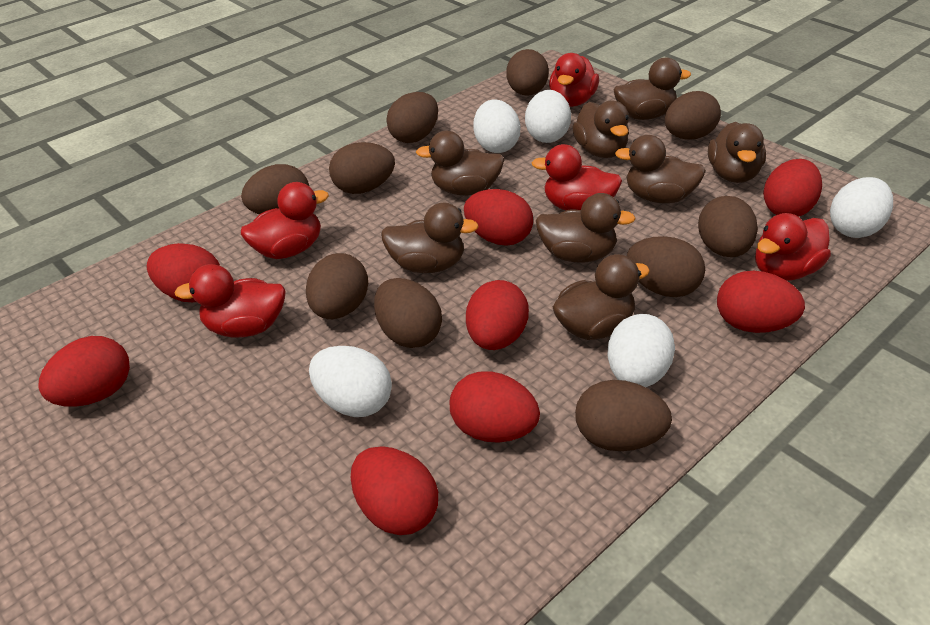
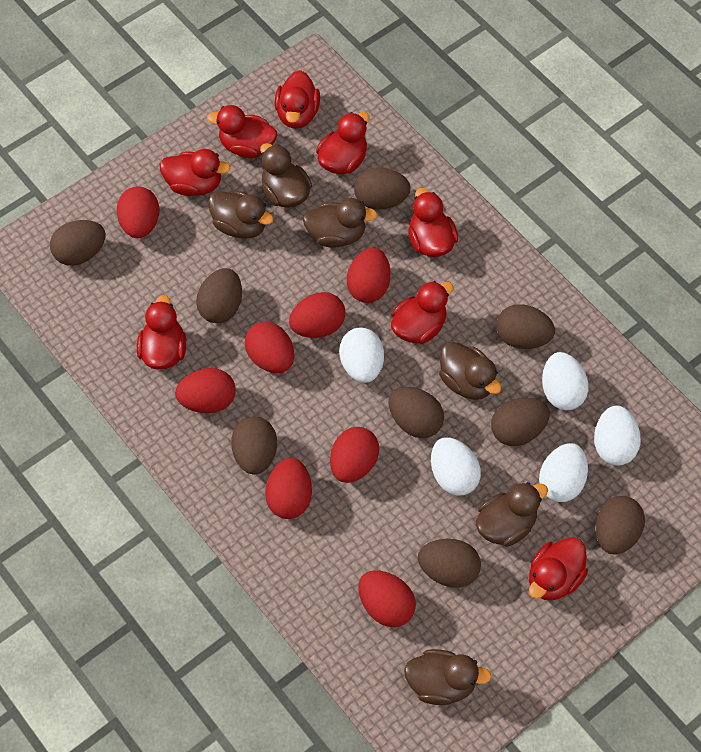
brown duck: [381,203,479,273] [416,131,505,196] [536,193,636,262] [553,254,650,340] [572,101,629,158] [614,57,691,120] [615,135,706,204] [708,122,766,183] = 8 -> [208,191,274,239] [260,143,312,208] [303,198,377,248] [404,649,491,705] [439,342,501,400] [476,482,548,547] = 6
brown egg: [241,164,309,215] [306,253,368,319] [329,142,395,194] [374,278,442,348] [386,92,438,143] [506,49,549,96] [575,380,672,451] [627,236,705,297] [665,91,721,139] [698,196,758,257] = 10 -> [50,220,106,266] [196,268,242,323] [231,416,277,475] [354,167,411,210] [388,387,444,438] [418,539,481,588] [491,398,550,446] [496,304,555,349] [596,496,645,554] = 9
red duck: [174,264,286,338] [241,182,329,259] [531,144,622,211] [549,53,599,107] [755,213,831,281] = 5 -> [137,295,186,369] [159,149,231,196] [207,105,277,158] [275,70,320,129] [316,112,369,174] [391,281,454,344] [408,188,458,257] [529,537,588,601] = 8

